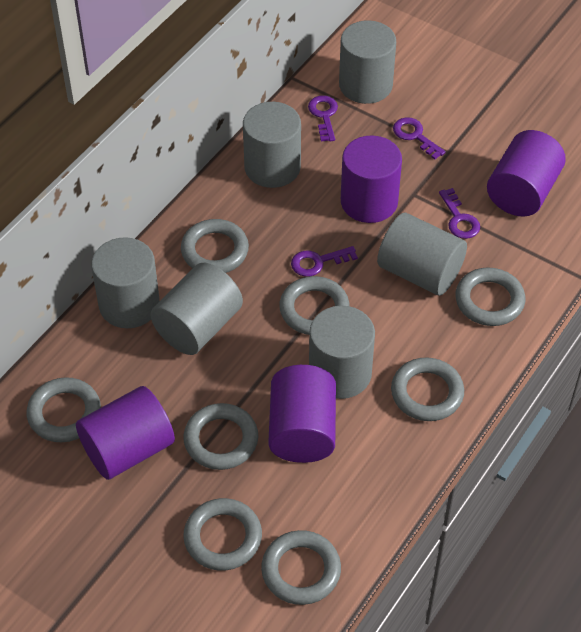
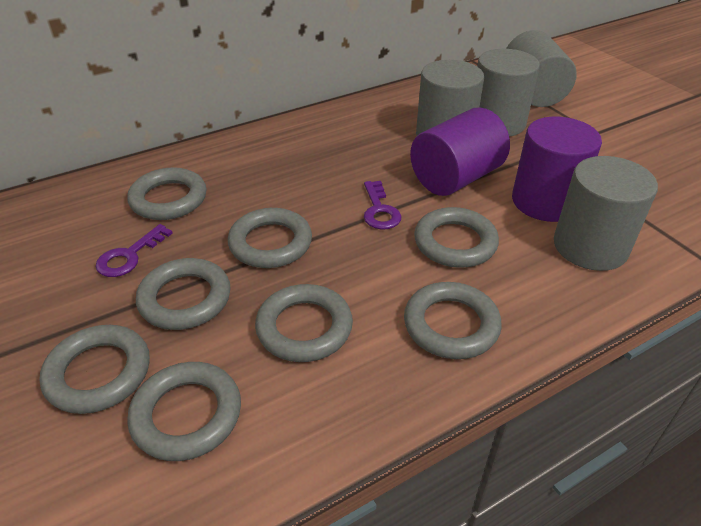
grey cylinder: [91,237,160,328] [150,263,243,355] [243,102,301,188] [309,306,375,399] [339,21,396,104] [377,213,467,296] = 6 -> [416,60,484,136] [477,49,540,137] [506,30,577,107] [554,156,658,271] = 4
purple cylinder: [76,386,175,480] [268,365,336,463] [341,136,402,223] [487,130,566,217] = 4 -> [410,107,510,196] [512,117,602,222] = 2
purple key: [291,246,358,277] [308,95,338,142] [393,117,446,160] [439,188,480,239] = 4 -> [96,224,172,277] [364,181,401,230] = 2

